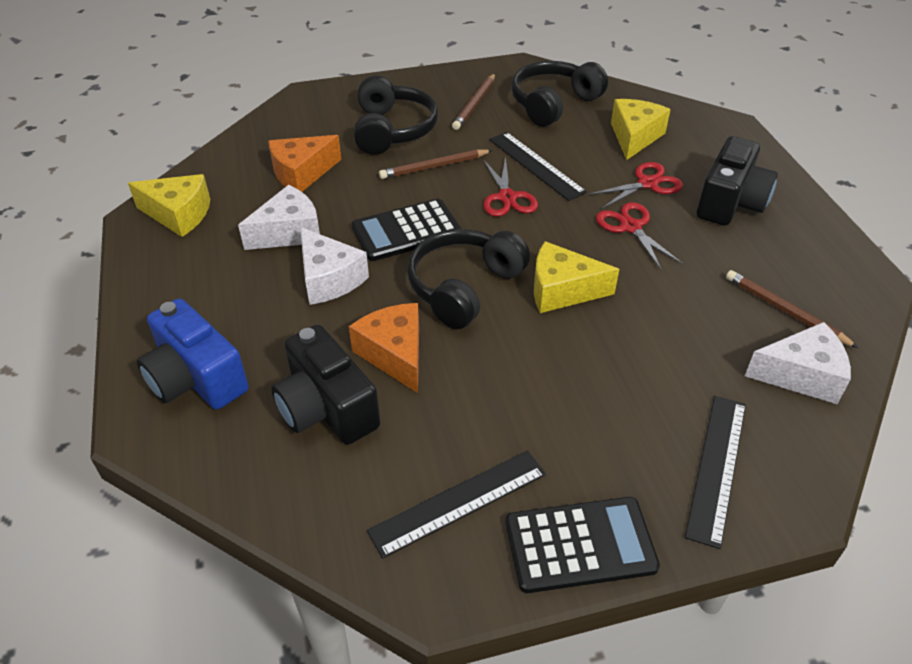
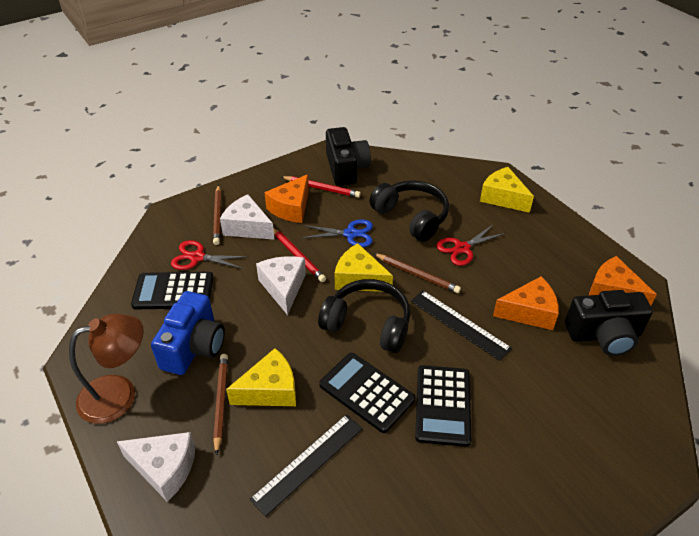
black calculator: [352,199,461,261] [505,497,660,593] = 2 -> [131,272,214,309] [319,353,416,433] [415,365,471,447] = 3
black headphones: [354,75,438,155] [407,229,530,329] [511,61,608,127] = 3 -> [318,279,410,353] [369,180,449,242] = 2
black ruler: [367,450,546,559] [489,132,587,201] [685,396,746,549] = 3 -> [250,414,363,517] [411,291,512,361] = 2
blue scissors: none = 0 -> [302,219,373,247] = 1
brown lamp: none = 0 -> [69,314,144,424] = 1
orange cheese: [268,135,341,192] [349,303,419,393] = 2 -> [264,174,309,223] [493,276,559,330] [589,256,657,306] = 3
red pencil: none = 0 -> [273,228,326,282] [281,176,361,198] = 2
red scissors: [483,156,538,217] [588,162,683,209] [596,202,683,271] = 3 -> [171,240,249,270] [436,224,506,266] = 2

